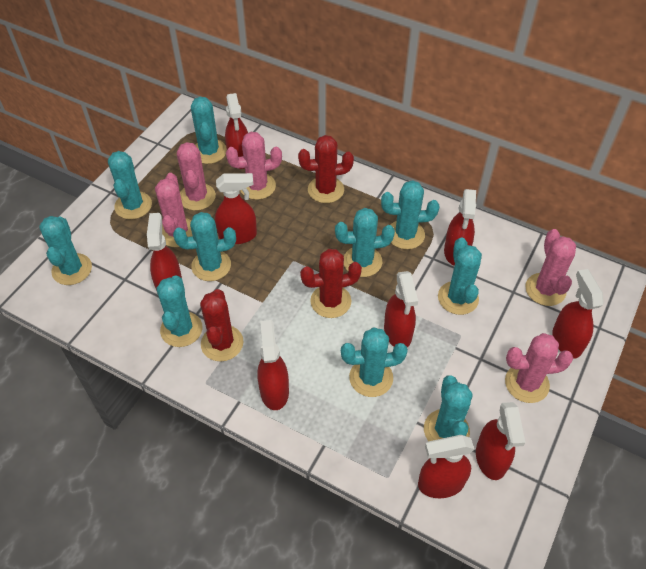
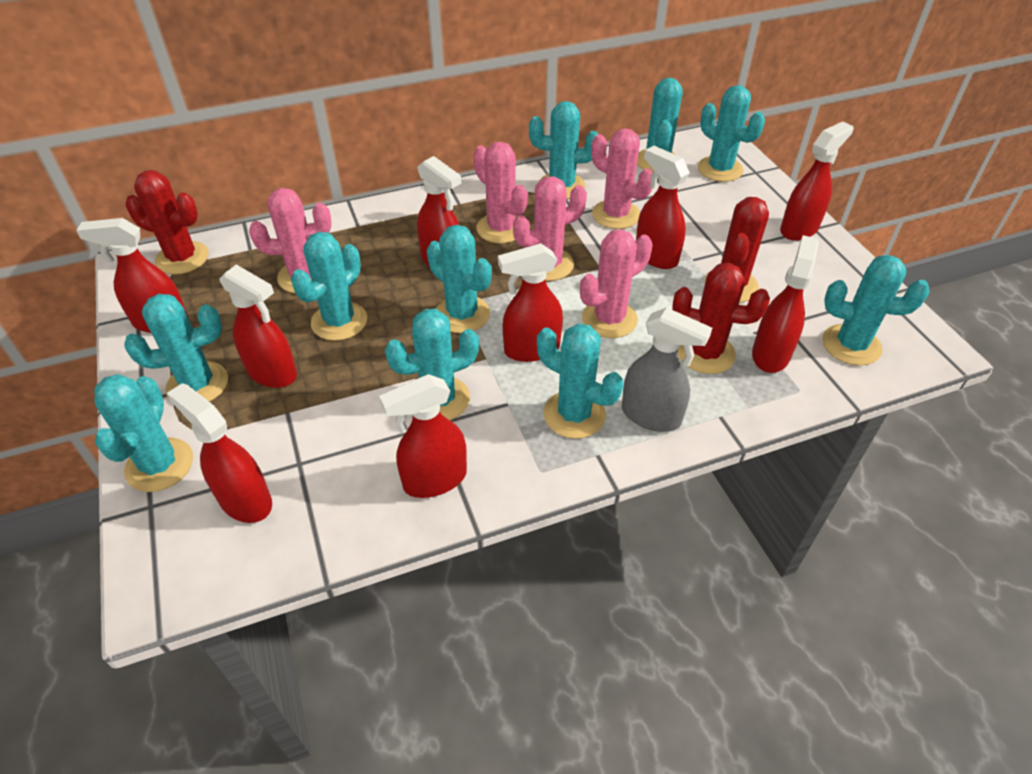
grey spray bottle: none = 0 -> [622,307,712,432] = 1

